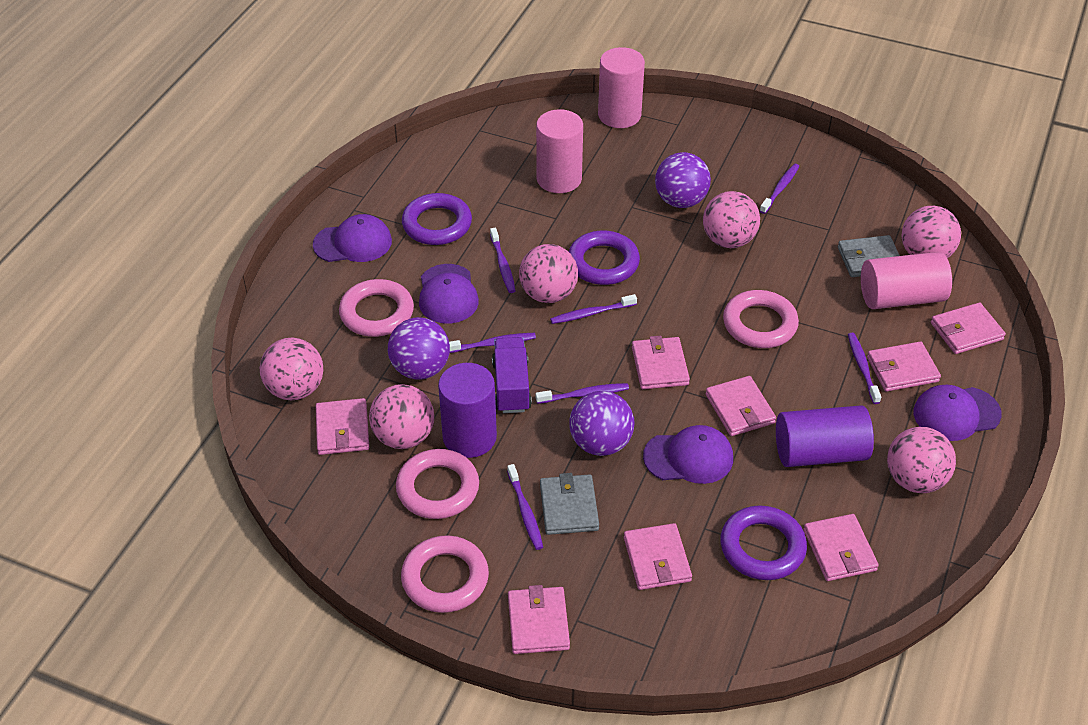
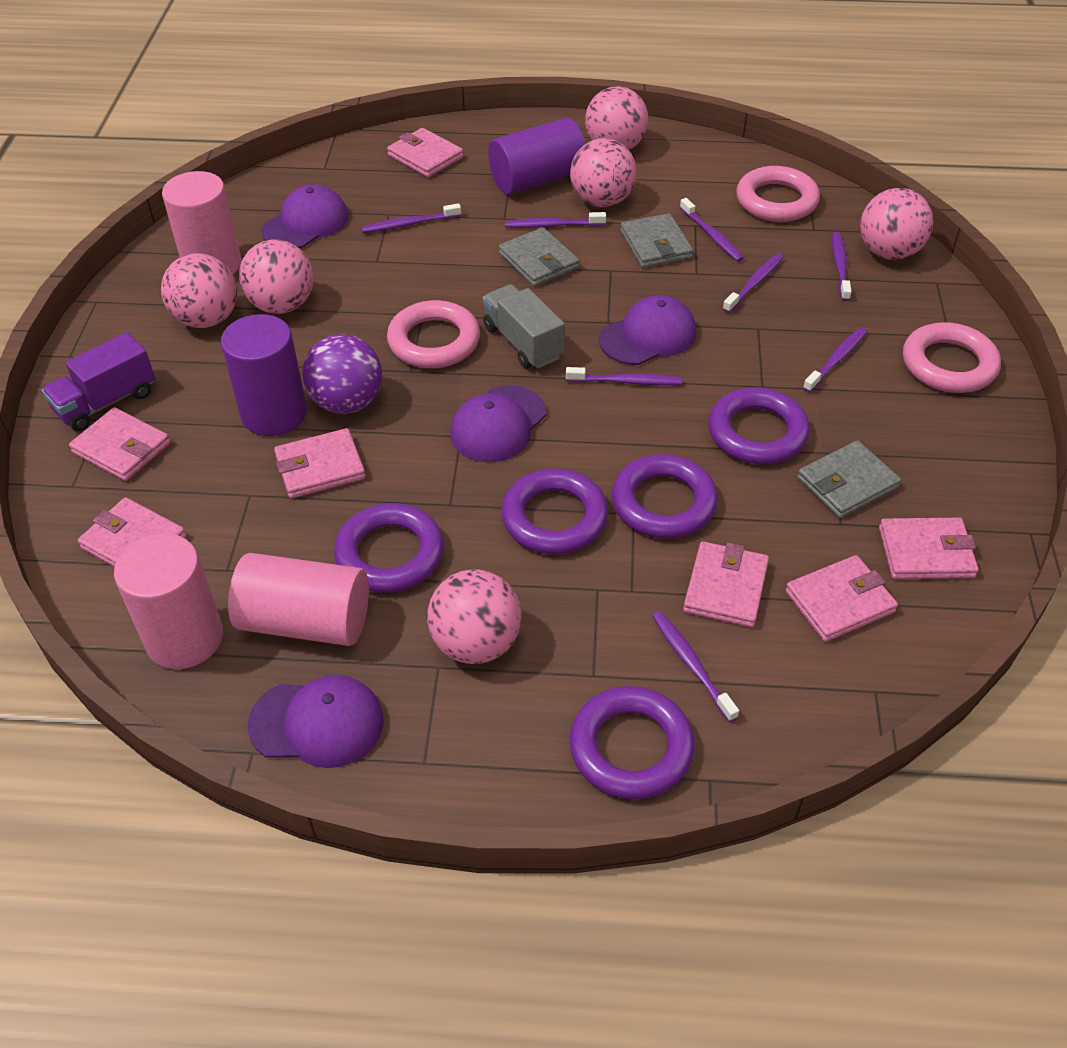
grey truck: none = 0 -> [483,284,565,369] = 1
grey wallet: [540,473,599,535] [838,235,900,277] = 2 -> [499,227,579,287] [620,213,693,268] [797,440,901,518] = 3
pink ring: [339,279,414,337] [396,449,479,519] [401,535,489,613] [723,290,799,348] = 4 -> [387,300,480,368] [736,166,820,222] [903,322,1001,393] = 3
pink wallet: [315,398,369,455] [508,585,570,654] [624,523,692,590] [632,336,690,389] [706,376,776,436] [803,514,879,581] [867,342,941,392] [931,303,1006,354] = 8 -> [69,407,170,481] [78,497,186,567] [274,428,366,499] [387,128,463,178] [683,541,769,627] [785,555,898,642] [879,517,979,579] = 7
purple ball: [388,317,450,380] [569,391,634,456] [655,152,711,208] = 3 -> [302,334,382,414] = 1
purple ring: [402,193,472,245] [569,231,640,285] [720,505,807,580] = 3 -> [334,503,444,593] [501,468,608,554] [570,686,695,799] [612,454,718,539] [708,388,810,464] = 5
purple toothbrush: [449,333,536,353] [490,228,515,293] [507,464,543,550] [536,383,629,404] [550,294,637,324] [760,164,799,214] [848,333,881,404] = 7 -> [361,203,461,233] [505,212,606,228] [566,367,682,385] [652,612,739,722] [680,198,744,262] [723,254,783,313] [803,327,867,393] [832,232,852,301] = 8

